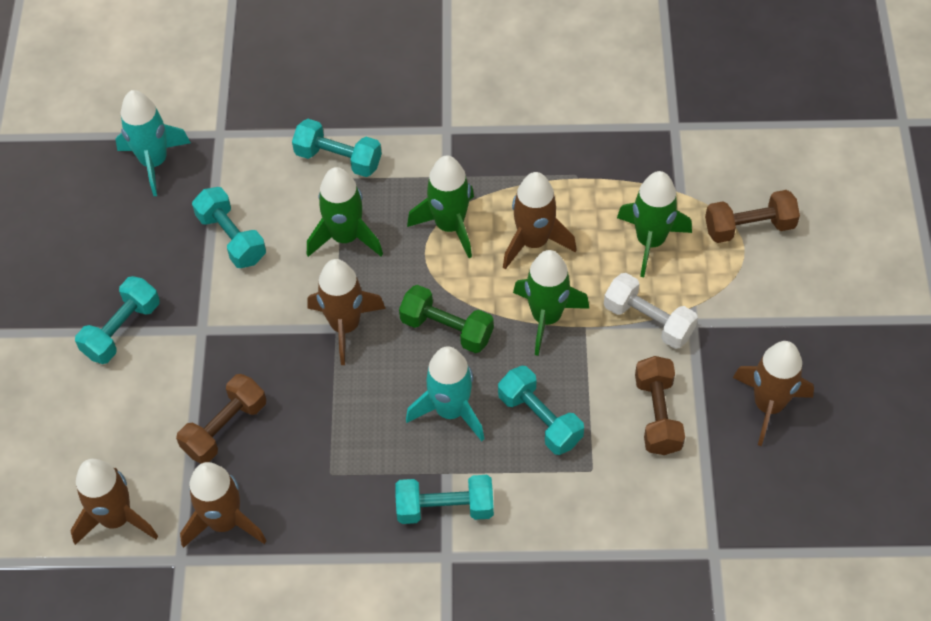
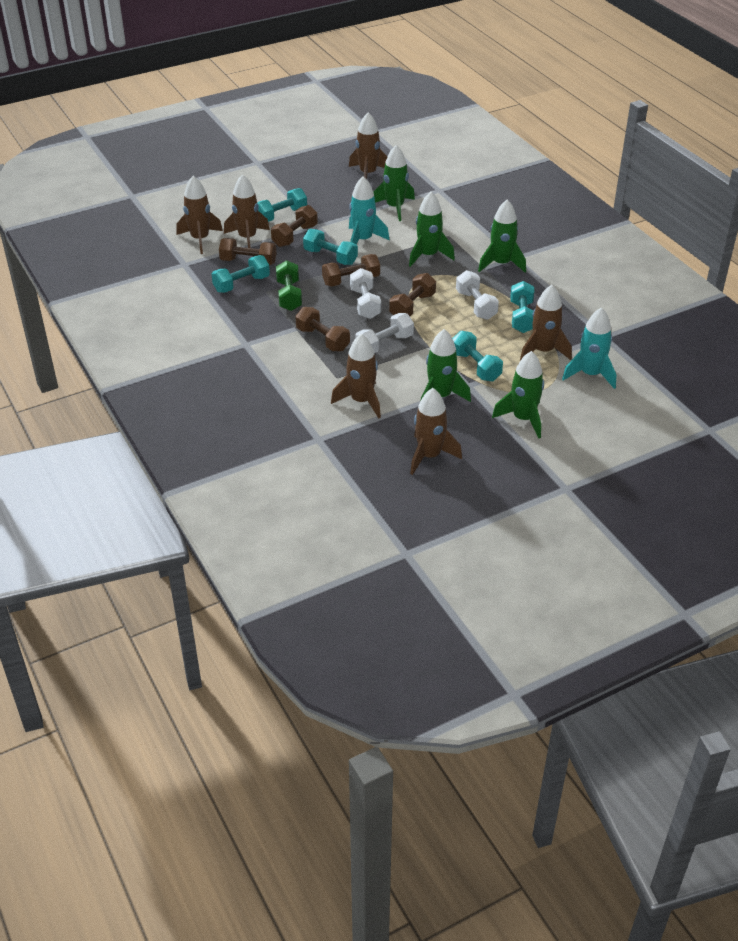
brown dumbbell: [176,374,266,464] [635,356,685,455] [705,190,800,243] = 3 -> [219,238,277,265] [271,205,318,247] [295,307,350,352] [322,254,380,287] [389,273,436,316] = 5
brown rocket: [70,459,158,545] [180,462,266,548] [308,259,386,365] [503,172,577,269] [733,341,814,446] = 5 -> [176,176,223,254] [224,174,270,248] [331,334,381,418] [349,112,387,179] [410,388,462,475] [520,285,572,361] = 6
green rocket: [307,167,383,257] [407,155,474,258] [513,250,590,356] [617,171,692,277] = 4 -> [373,145,415,221] [409,192,455,267] [420,329,471,402] [478,200,526,272] [492,351,544,439] = 5
white dumbbell: [604,273,698,349] = 1 -> [350,268,381,319] [355,313,414,353] [456,270,499,320] = 3

